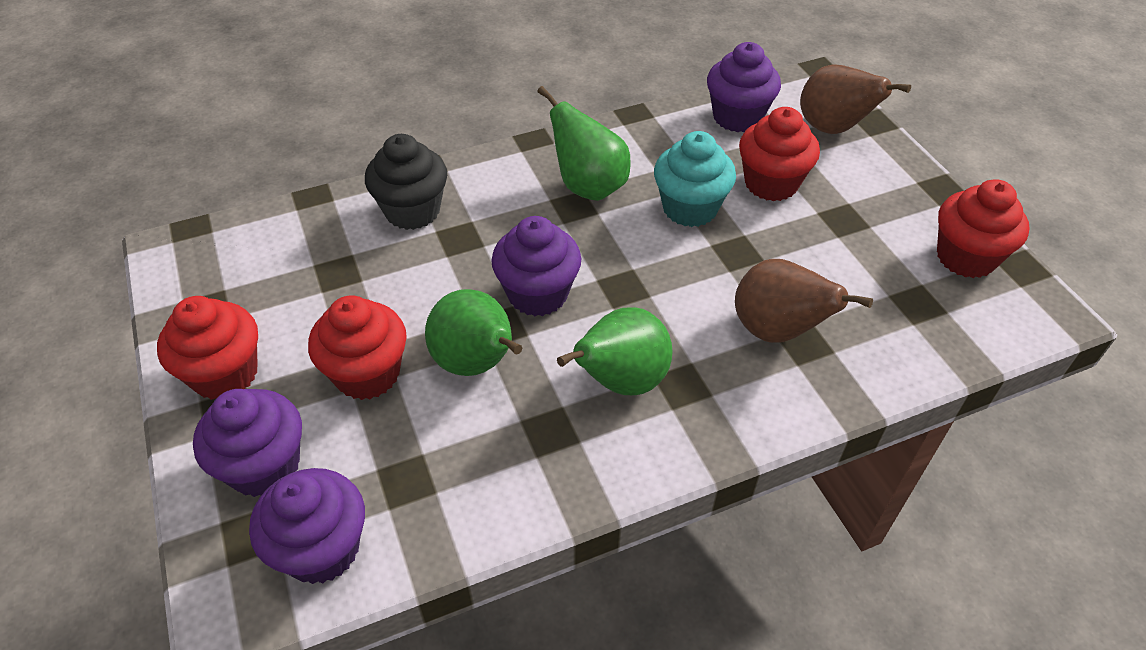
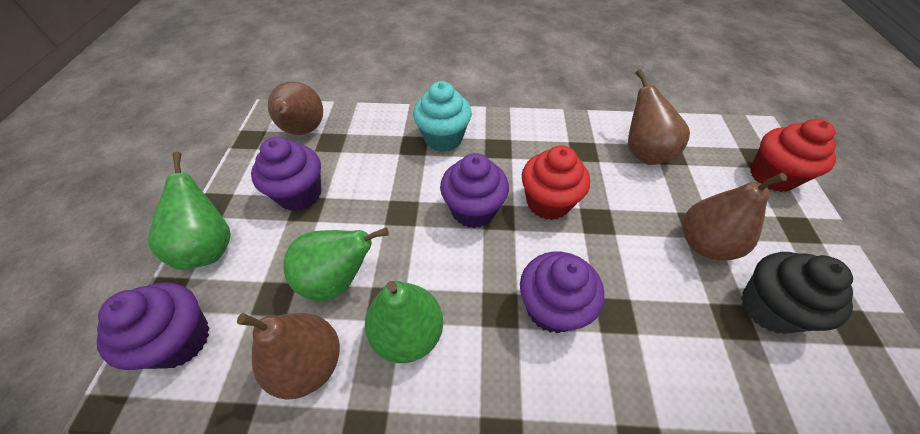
brown pear: [735,259,873,343] [800,64,911,134] = 2 -> [237,313,340,400] [268,81,323,135] [628,69,690,165] [683,173,787,260] = 4
red cupcake: [157,296,258,400] [308,295,407,400] [739,107,820,201] [937,179,1030,278] = 4 -> [522,145,590,220] [750,119,836,192] = 2

